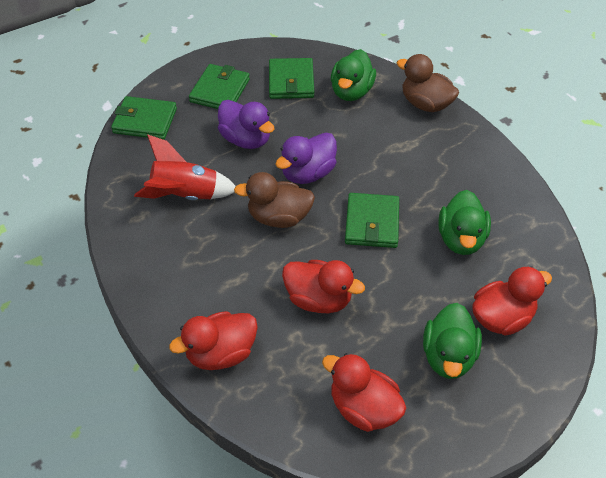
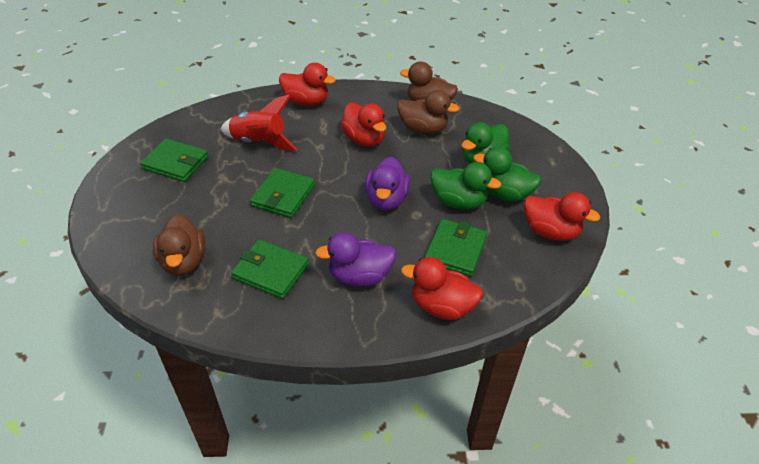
brown duck: [234,172,315,228] [397,54,459,112] = 2 -> [153,214,206,275] [397,90,459,134] [400,62,458,101] = 3

